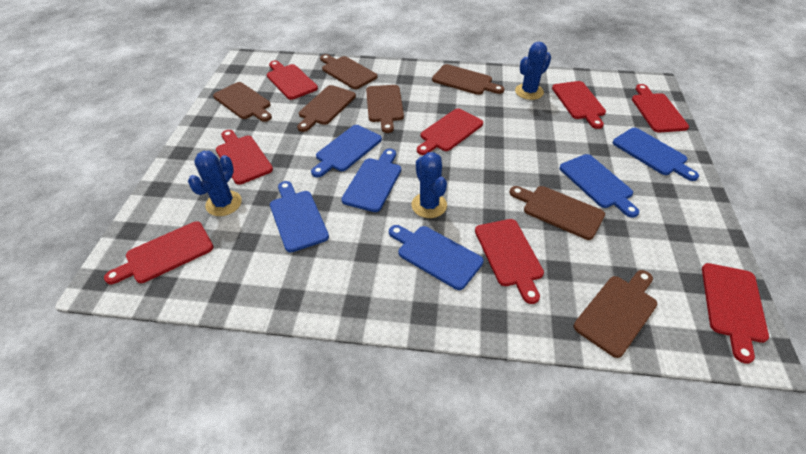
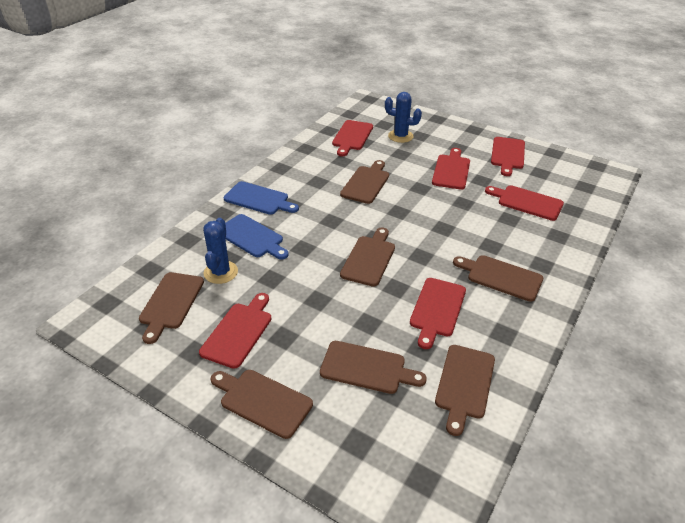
blue cactus: [188,151,242,216] [411,152,447,218] [515,42,551,100] = 3 -> [203,218,238,284] [385,92,422,143] = 2
blue cutting board: [270,181,329,252] [311,125,382,177] [342,149,401,212] [389,225,484,290] [560,154,639,218] [613,128,699,181] = 6 -> [224,181,299,215] [225,214,289,260] = 2
red cutting board: [104,221,214,284] [216,130,273,185] [267,61,318,100] [417,108,483,155] [475,219,544,304] [552,81,606,129] [632,84,689,133] [702,263,769,364] = 8 -> [199,293,272,369] [332,120,373,156] [410,278,466,349] [432,148,470,190] [485,185,564,221] [491,137,525,176] = 6

